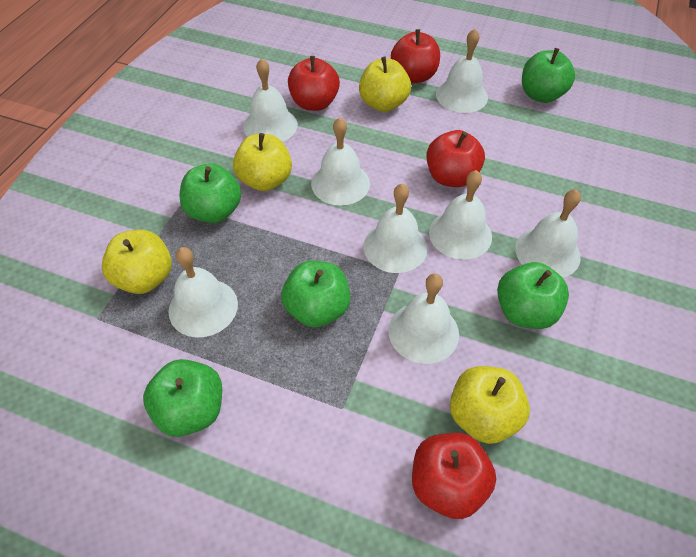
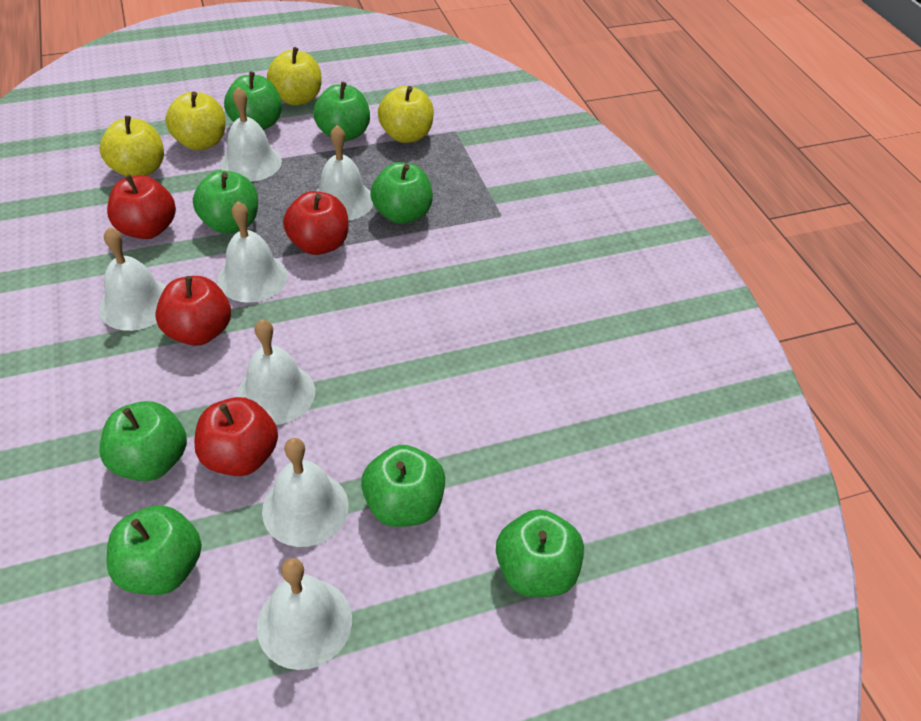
green apple: [143,359,222,437] [179,163,241,223] [281,261,351,327] [497,262,569,329] [522,48,575,103] = 5 -> [99,401,187,481] [107,505,202,595] [193,170,258,234] [224,72,282,130] [313,82,370,142] [361,445,445,527] [370,162,433,224] [496,509,584,597] = 8
white bell: [168,247,238,338] [243,58,298,142] [311,117,370,206] [364,183,427,273] [388,273,459,364] [429,170,492,260] [436,29,488,113] [515,189,581,278] = 8 -> [99,227,166,331] [218,202,288,303] [220,87,282,182] [237,319,315,425] [257,558,352,670] [262,438,349,547] [317,125,373,221] = 7

